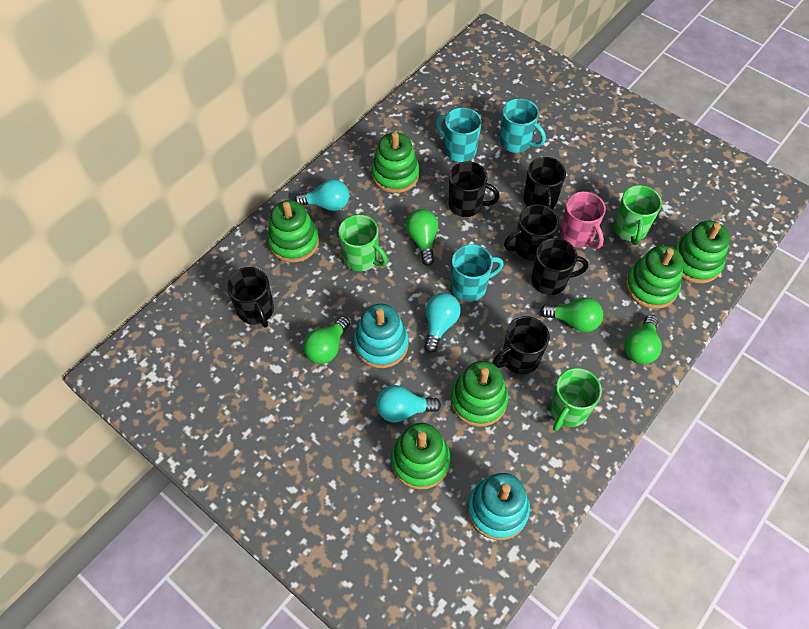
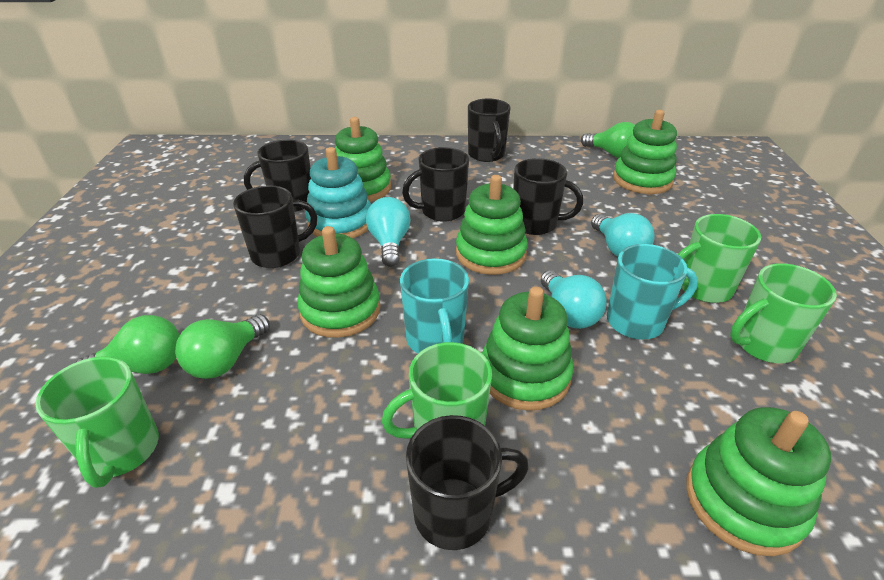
green light bulb: [303,316,350,364] [406,209,438,266] [540,297,603,332] [624,315,662,364] = 4 -> [75,315,180,374] [175,314,270,379] [581,122,635,158] = 3
green mug: [338,215,388,271] [550,368,602,431] [613,185,662,245] = 3 -> [35,356,159,488] [382,342,492,439] [678,214,761,303] [730,263,837,363] = 4
pink mug: [560,191,606,249] = 1 -> none = 0
turquoise mug: [436,107,482,162] [451,244,504,302] [500,98,546,153] = 3 -> [400,258,469,353] [607,244,698,340] = 2
turquoise stacking toy: [354,304,409,368] [468,473,530,540] = 2 -> [306,147,371,238] = 1

